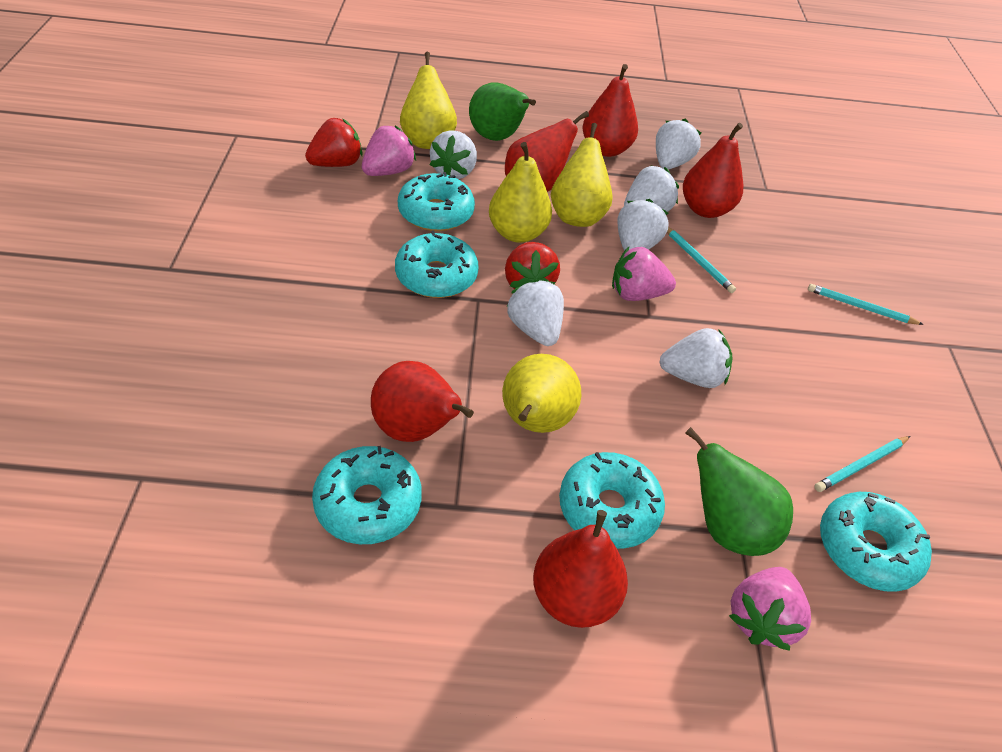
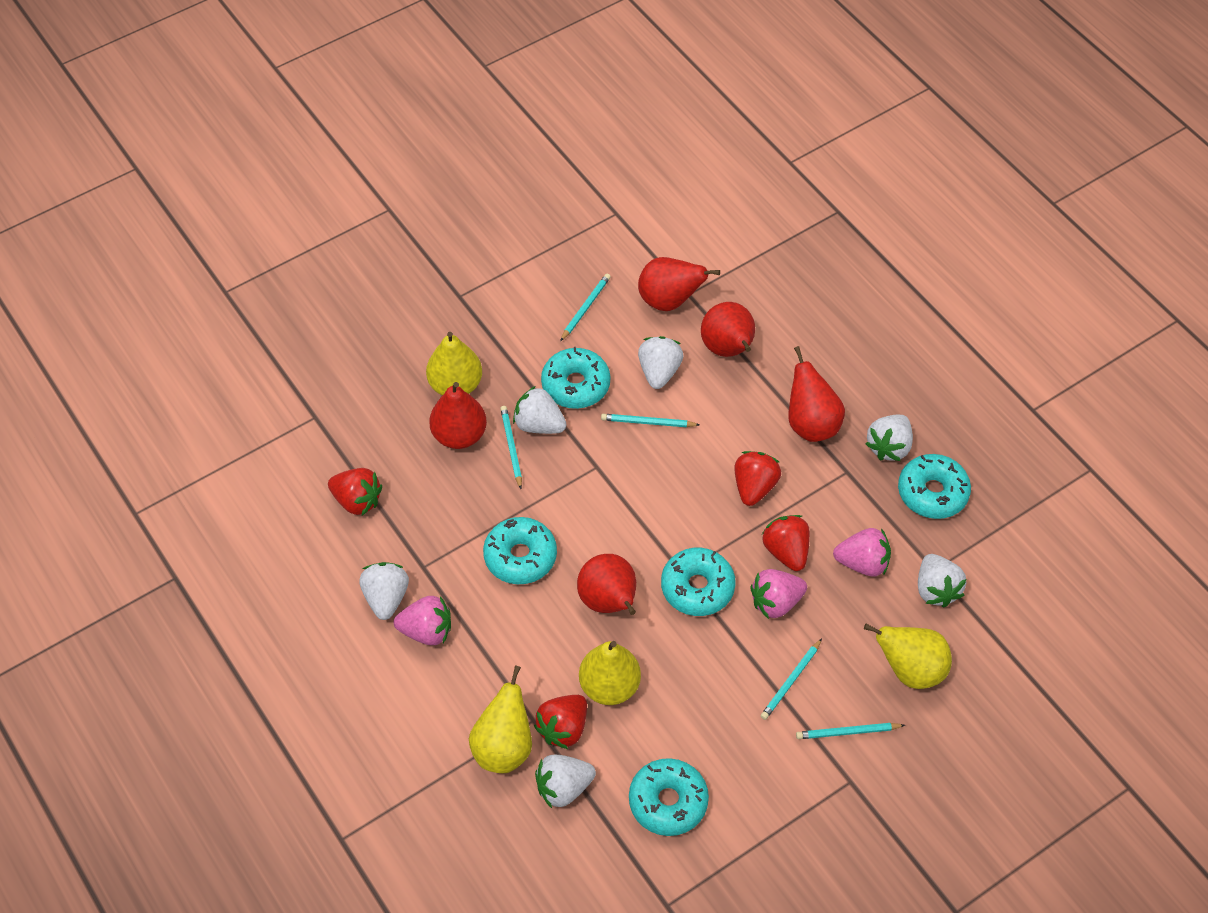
green pear: [469,82,536,141] [685,427,793,556] = 2 -> none = 0
red strawberry: [305,118,362,167] [505,242,560,289] = 2 -> [328,468,382,515] [534,695,587,749] [734,451,781,506] [762,515,810,571] = 4
turquoise pencil: [667,227,736,293] [808,284,924,325] [814,436,910,492] = 3 -> [500,406,522,489] [560,274,611,341] [601,414,699,427] [760,639,822,720] [796,723,905,739] = 5

